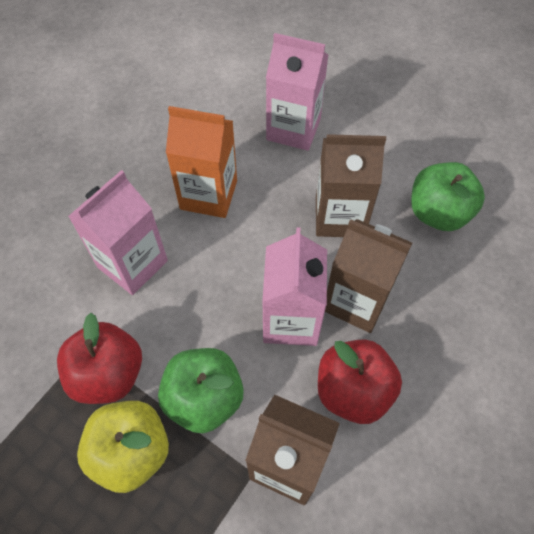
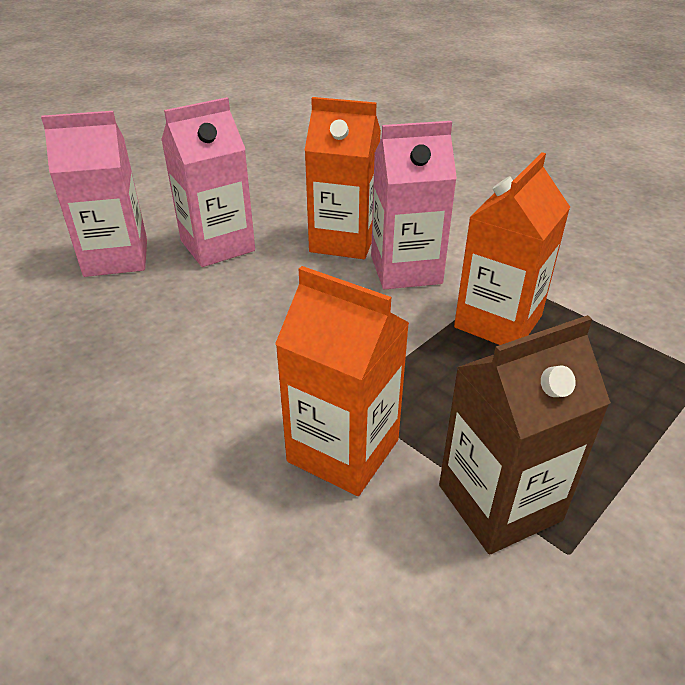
brown carton: [245,394,340,505] [316,134,386,237] [325,219,412,333] = 3 -> [439,315,611,554] = 1
green apple: [158,348,244,433] [411,162,485,231] = 2 -> none = 0
orange carton: [166,106,237,218] = 1 -> [275,266,409,496] [304,97,381,259] [454,152,570,345] = 3
red apple: [57,313,142,404] [318,339,402,424] = 2 -> none = 0
yellow apple: [77,401,169,493] = 1 -> none = 0

